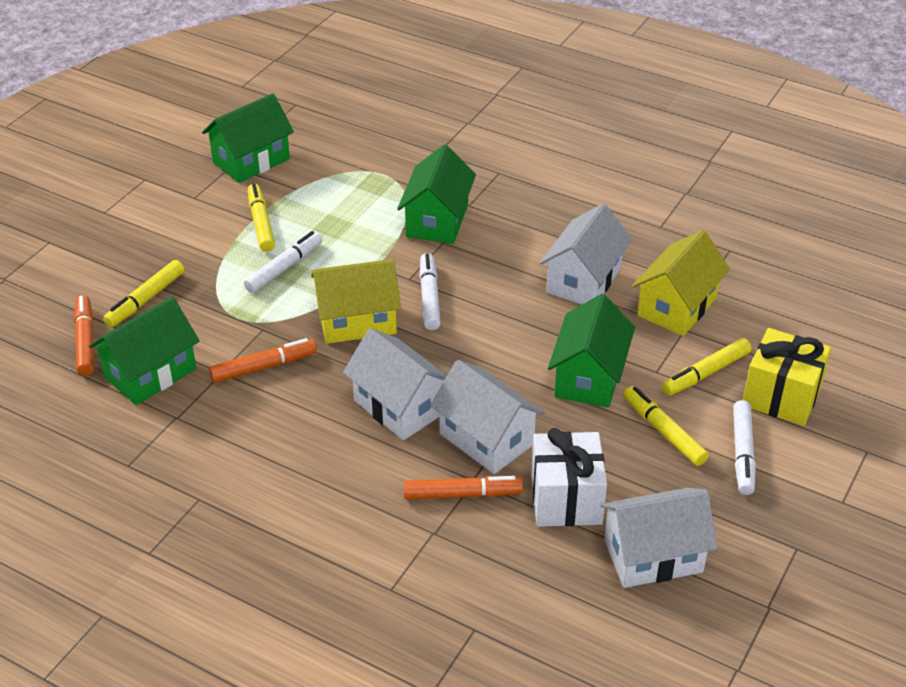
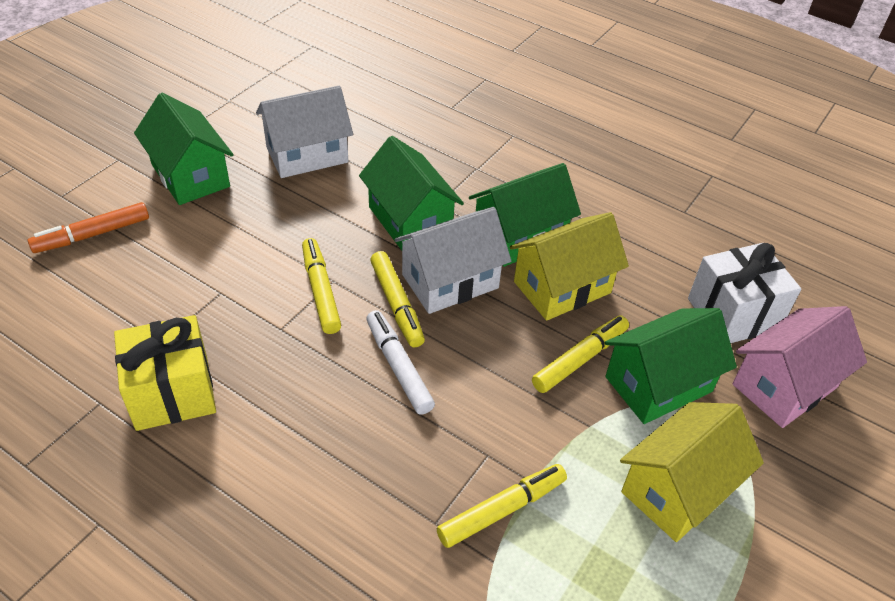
orange marker: [74,295,94,376] [209,338,317,383] [404,476,523,500] = 3 -> [28,202,149,253] = 1
pink house: none = 0 -> [732,306,867,428] = 1
white house: [343,328,447,440] [430,360,545,474] [540,204,632,305] [600,488,717,588] = 4 -> [256,86,353,178] [394,207,511,314] = 2
white marker: [244,231,322,293] [420,253,441,330] [733,400,756,495] = 3 -> [366,310,435,415] = 1

